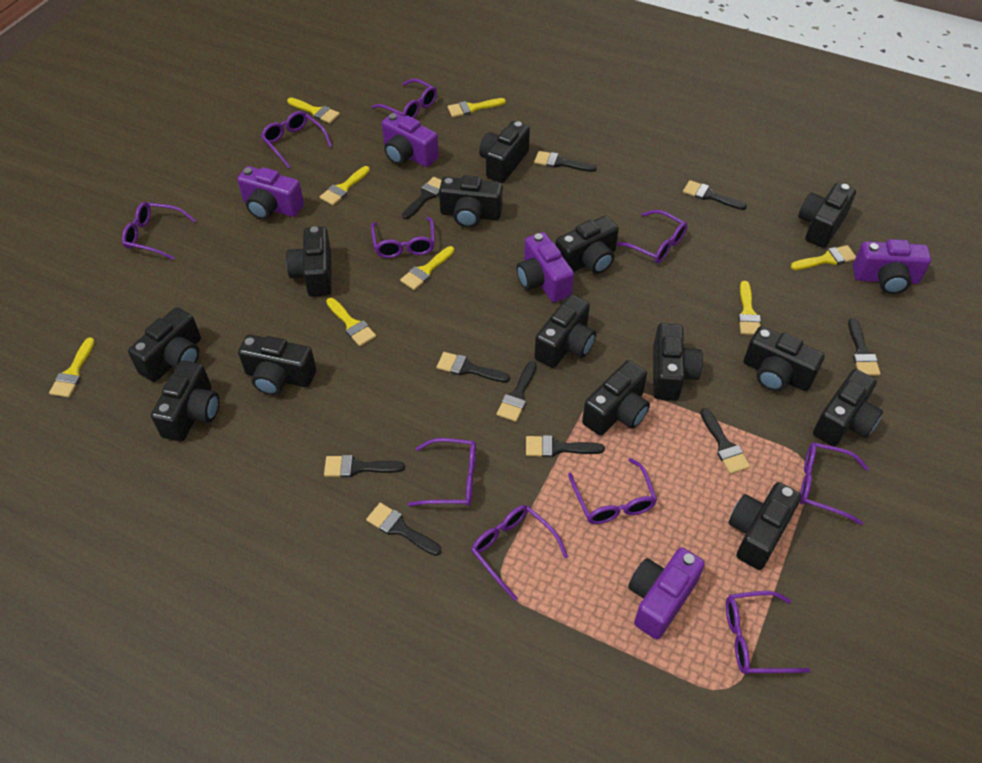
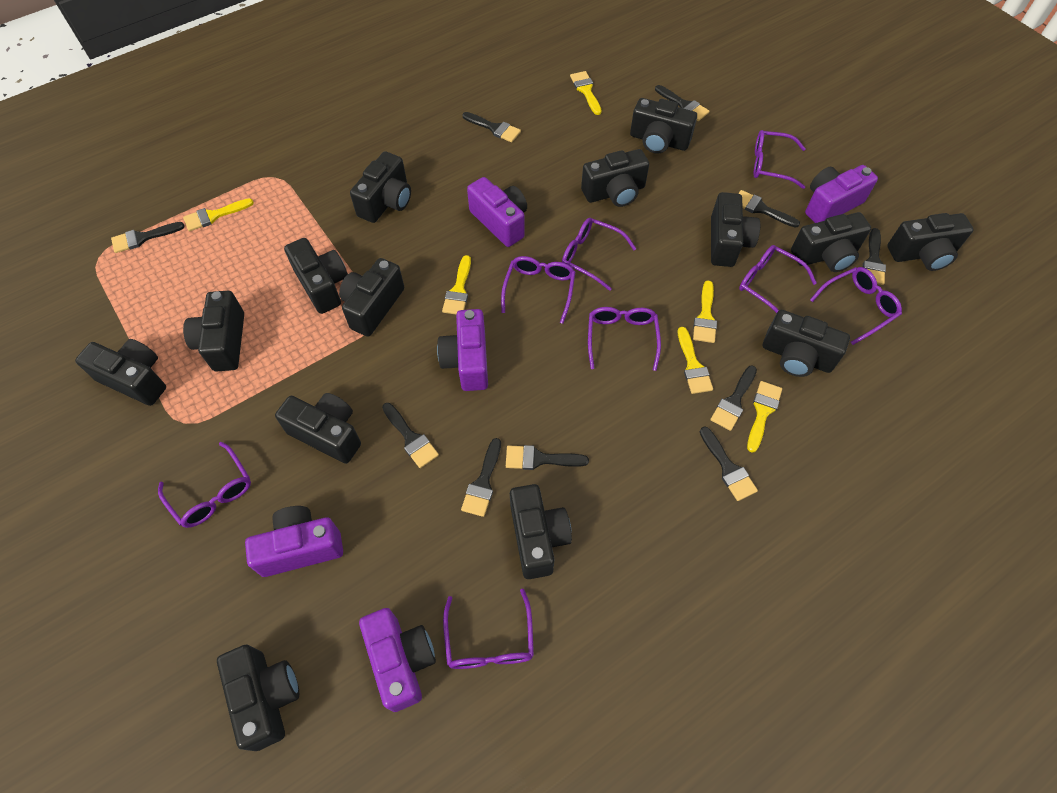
purple glasses: [122,202,196,260] [261,111,332,168] [371,217,435,258] [372,79,437,118] [408,438,476,506] [471,505,568,601] [568,458,657,524] [616,210,688,263] [726,591,810,674] [800,442,869,525] = 10 -> [158,442,251,528] [443,589,534,669] [501,256,575,324] [562,218,636,291] [588,307,661,371] [739,245,817,313] [754,130,806,189] [810,267,902,345] = 8
yellow brush: [49,337,95,398] [287,98,340,123] [320,166,370,205] [326,298,376,346] [400,246,454,290] [448,98,506,117] [738,281,761,335] [791,245,856,270] = 8 -> [183,198,254,231] [442,255,471,315] [570,71,602,115] [678,327,713,394] [693,280,717,343] [747,381,782,453] = 6

